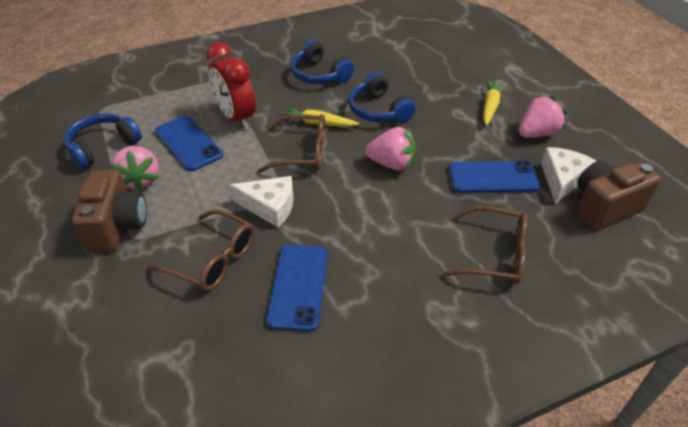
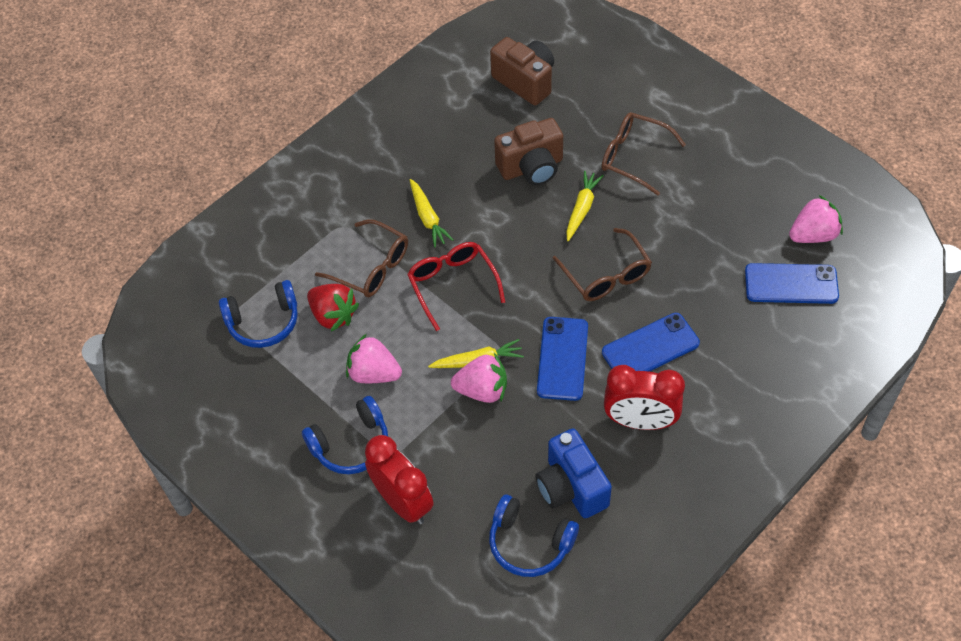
blue camera: none = 0 -> [535,429,612,518] = 1
red clock: [206,42,256,129] = 1 -> [365,435,434,524] [604,365,685,430] = 2
red glasses: none = 0 -> [407,242,505,331] = 1
red strawberry: none = 0 -> [307,284,359,332] = 1
white cheese: [230,176,294,228] [541,147,596,204] = 2 -> none = 0
yellow carrot: [282,108,359,127] [483,80,504,126] = 2 -> [410,179,453,248] [428,339,524,368] [566,170,604,241] = 3

